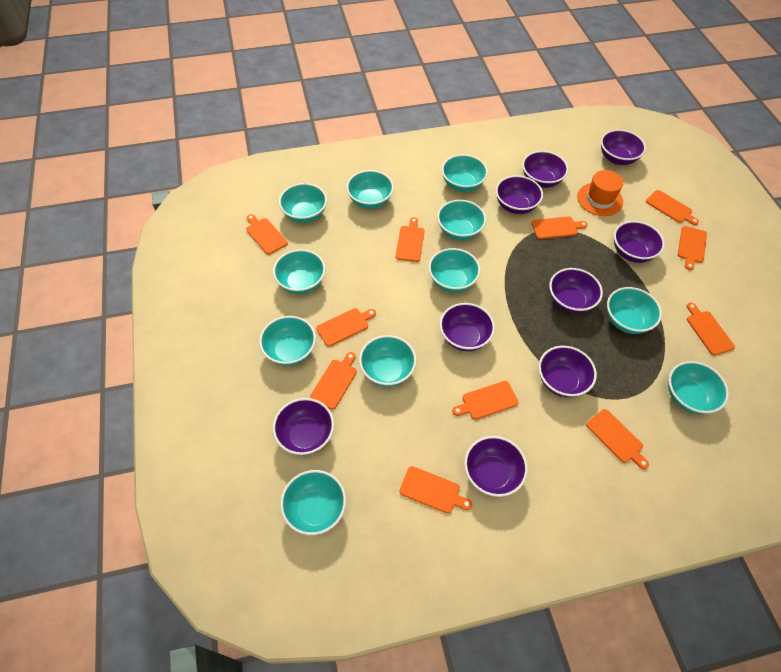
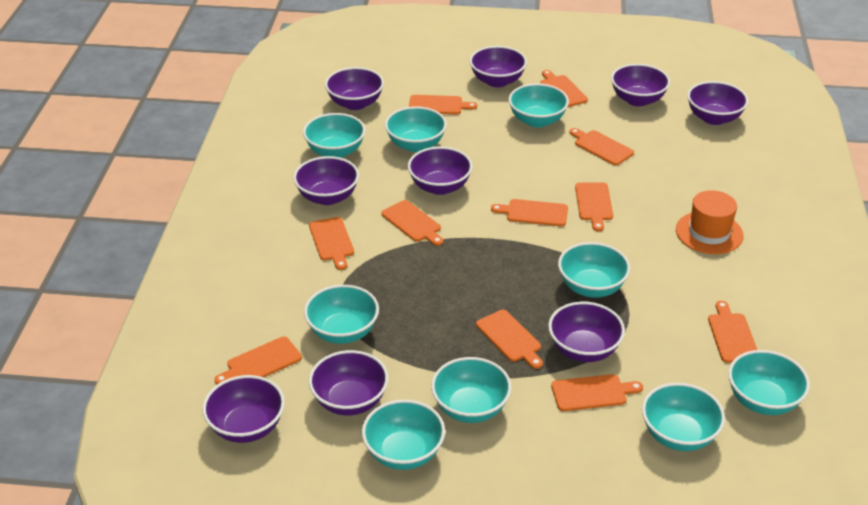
turquoise bowl: [259,316,316,366] [273,249,325,294] [279,183,327,223] [280,470,346,535] [346,170,394,209] [359,335,416,387] [429,248,481,292] [437,200,486,240] [442,154,488,192] [607,287,662,334] [668,361,729,414] = 11 -> [303,113,366,158] [304,285,379,344] [362,400,445,470] [385,106,447,152] [431,357,512,423] [509,83,569,128] [558,242,630,298] [642,383,725,451] [728,350,810,415] = 9

